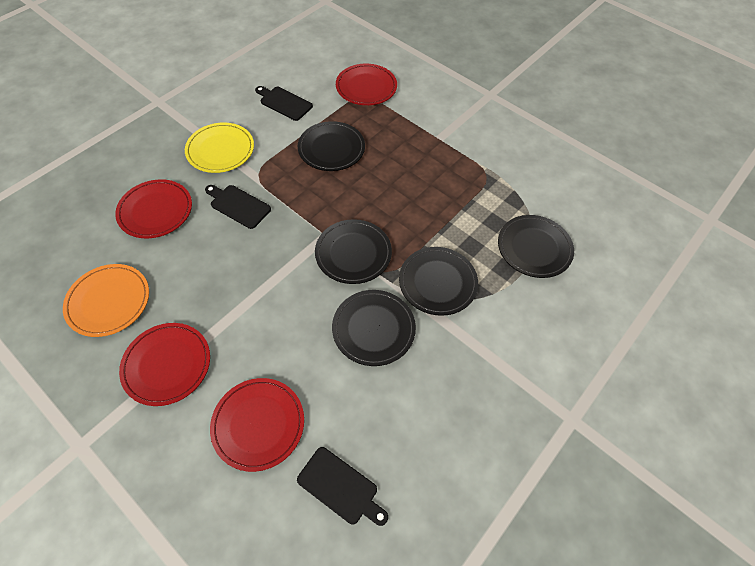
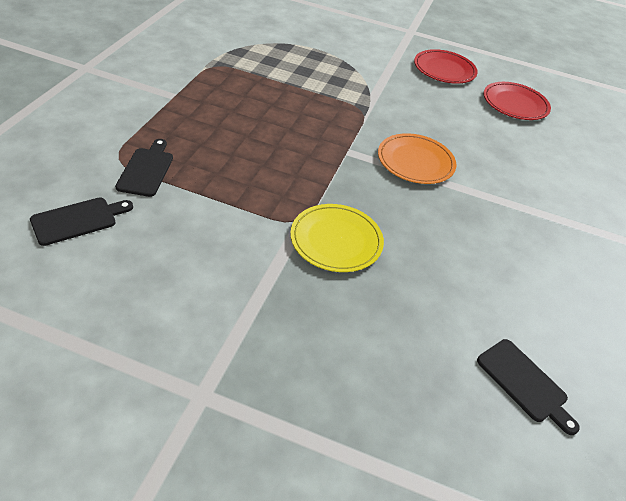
black plate: [298,121,365,171] [315,219,392,284] [332,290,416,366] [399,247,478,316] [498,215,574,278] = 5 -> none = 0
red plate: [115,179,192,238] [119,323,210,406] [210,378,304,472] [336,64,397,105] = 4 -> [414,49,478,84] [484,82,551,120] = 2

